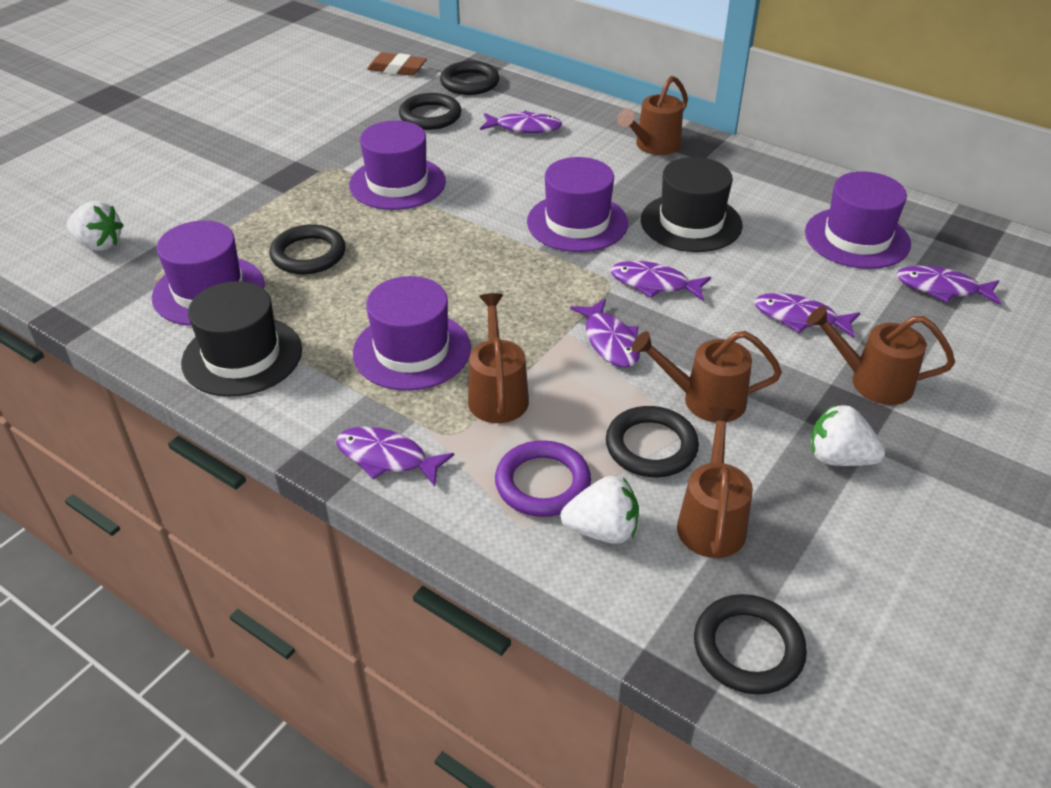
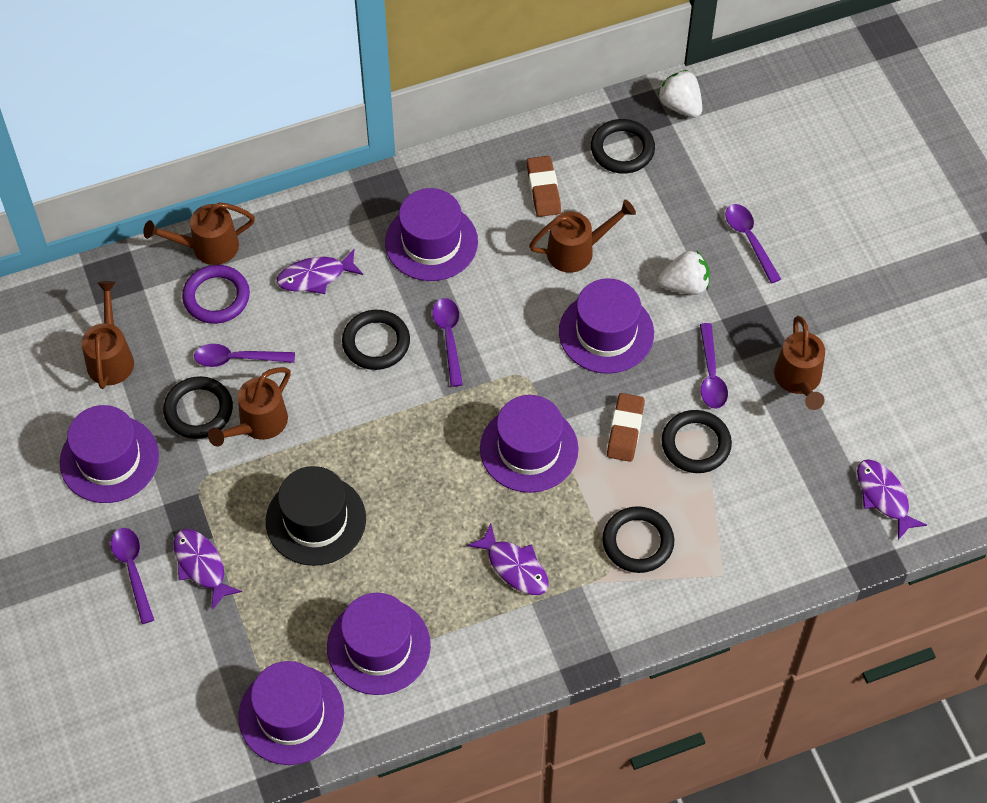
black hat: [181,281,302,397] [641,157,743,252] = 2 -> [266,466,366,566] = 1
brown eraser: [367,52,427,76] = 1 -> [527,156,561,217] [607,393,645,462] = 2
purple fish: [336,426,454,486] [480,111,562,133] [570,299,640,368] [611,261,711,301] [754,293,860,338] [897,266,1001,305] = 6 -> [174,529,242,610] [277,249,363,294] [467,524,549,595] [857,459,927,540] = 4
purple hat: [152,220,265,326] [349,120,446,210] [353,276,471,391] [527,157,628,252] [805,171,911,269] = 5 -> [60,405,159,503] [238,661,344,765] [327,593,431,695] [385,188,478,281] [480,395,579,493] [559,278,654,374] = 6
purple spoon: none = 0 -> [111,528,154,624] [194,344,295,367] [432,298,463,387] [700,323,728,409] [725,204,781,283] = 5
white strawberry: [67,201,124,251] [560,476,639,544] [811,404,885,466] = 3 -> [658,70,702,118] [658,250,710,295] = 2

